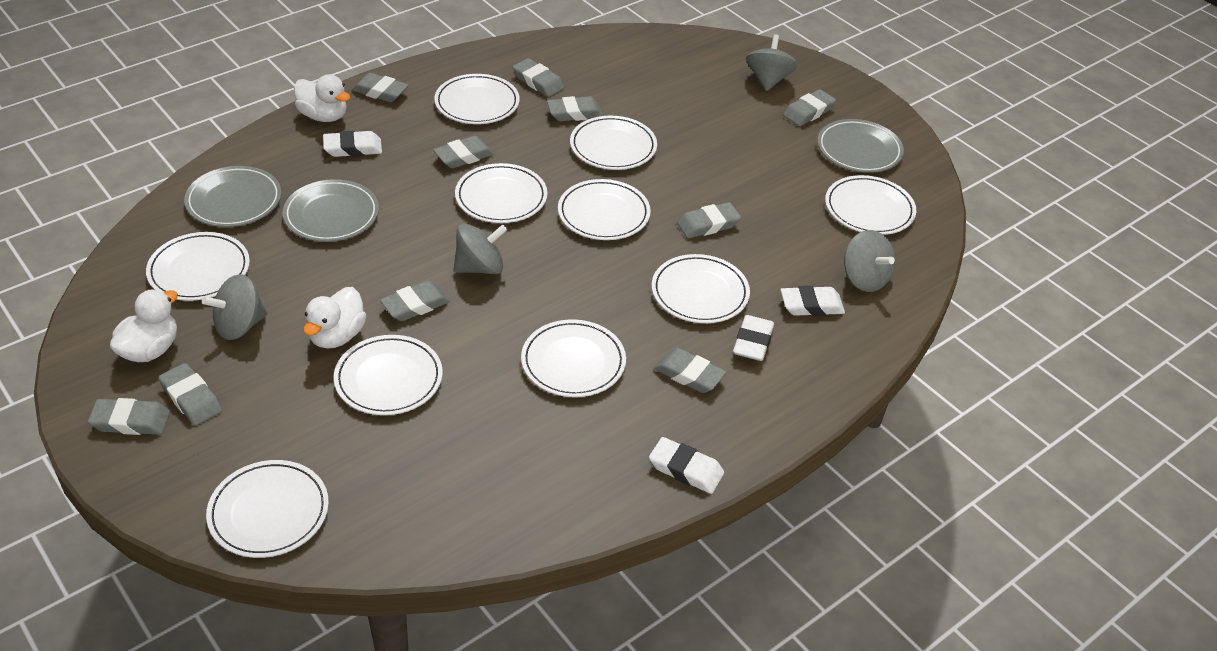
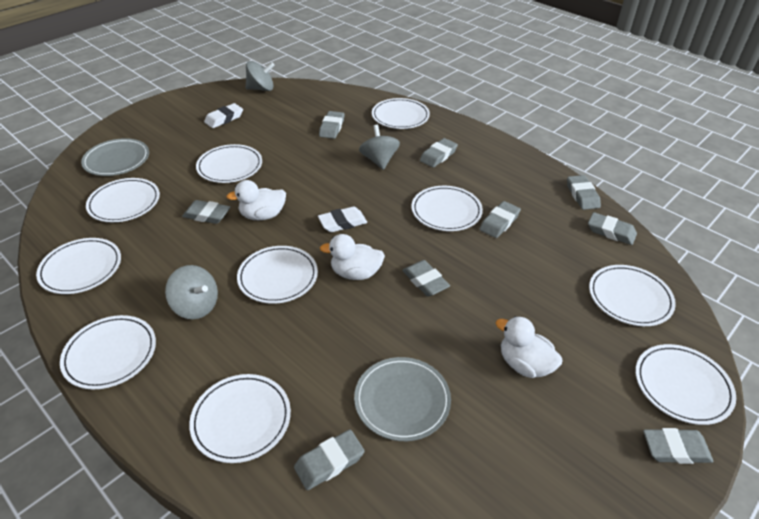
grey eraser: [88,398,170,435] [159,363,222,426] [352,73,409,102] [380,281,450,321] [433,136,494,168] [513,58,564,97] [547,96,603,121] [654,348,726,393] [677,202,741,238] [783,89,836,126] = 10 -> [182,200,230,224] [294,430,365,490] [319,111,344,139] [402,260,450,296] [420,138,458,167] [479,201,521,238] [567,175,601,210] [588,212,637,245] [643,428,713,464] = 9
grey plate: [184,166,281,227] [283,179,379,242] [817,119,904,173] = 3 -> [81,138,149,176] [354,357,451,441] = 2
grey spinning top: [202,274,267,340] [453,224,507,274] [746,35,798,91] [844,230,895,292] = 4 -> [165,265,218,319] [246,61,275,91] [359,125,400,170] = 3
white eraser: [323,131,382,157] [649,437,724,494] [733,315,774,361] [781,286,845,316] = 4 -> [204,103,243,128] [318,207,367,232] = 2

